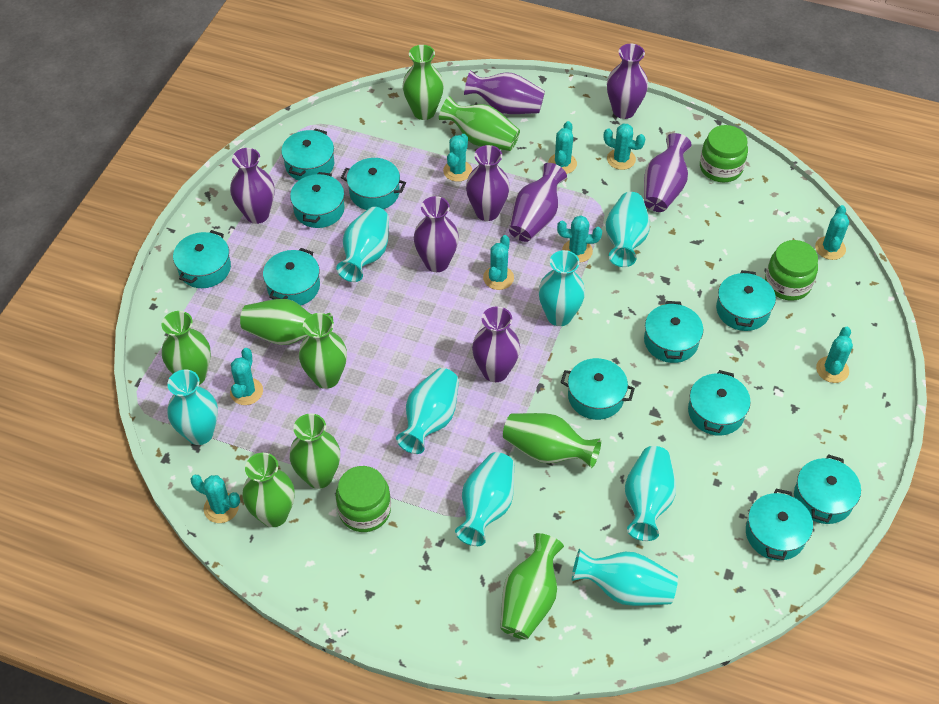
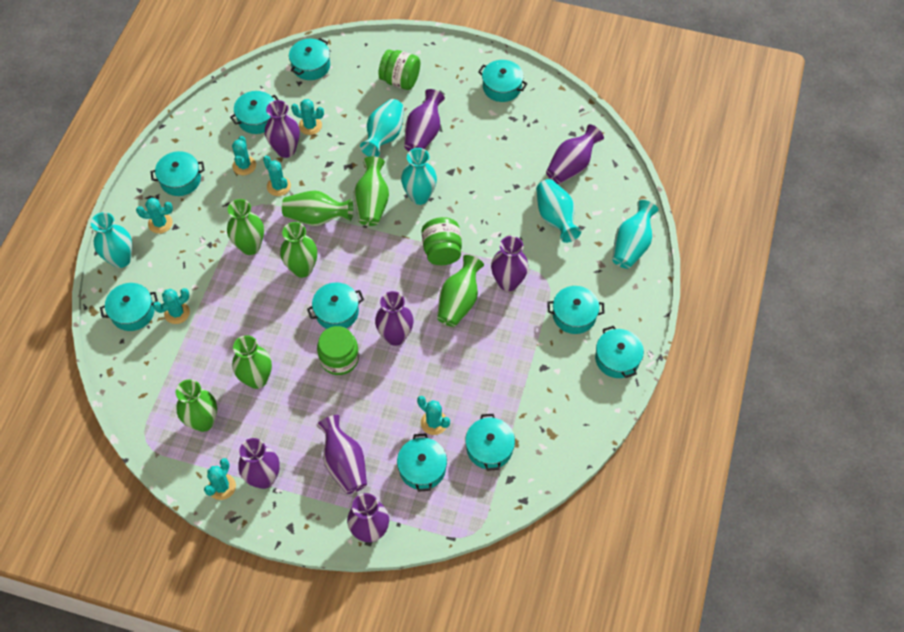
green vase: [162,311,211,385] [240,299,333,345] [242,453,295,527] [290,413,340,489] [299,313,347,389] [403,45,444,120] [439,96,520,151] [500,533,564,639] [503,413,601,468] = 9 -> [176,379,217,432] [227,199,264,255] [232,335,272,389] [280,222,317,278] [282,190,353,226] [354,156,389,226] [437,255,484,327] = 7
turquoise cactus: [190,475,240,523] [230,348,263,405] [443,134,472,182] [483,235,514,290] [548,121,577,174] [557,216,602,263] [603,124,645,170] [815,205,849,260] [816,327,853,383] = 9 -> [136,198,173,234] [153,288,190,324] [204,458,236,500] [232,136,256,175] [263,156,291,196] [291,99,324,135] [417,396,450,435] = 7
turquoise pot: [173,230,231,288] [263,248,320,306] [281,128,334,181] [290,172,345,228] [341,158,406,210] [561,358,635,420] [644,301,703,363] [688,370,751,436] [716,270,776,331] [746,489,813,560] [794,454,861,524] = 11 -> [100,283,158,331] [150,151,205,196] [230,91,279,134] [289,38,330,80] [307,282,364,329] [397,434,447,492] [465,414,515,471] [478,60,527,102] [548,286,605,334] [595,326,644,378] = 10
turquoise vase: [167,370,218,445] [336,207,389,282] [396,368,459,454] [455,452,514,546] [538,250,585,326] [572,549,678,606] [606,192,650,267] [625,446,676,541] = 8 -> [91,212,132,268] [360,99,404,157] [401,148,437,205] [536,179,581,243] [612,200,658,269] = 5

